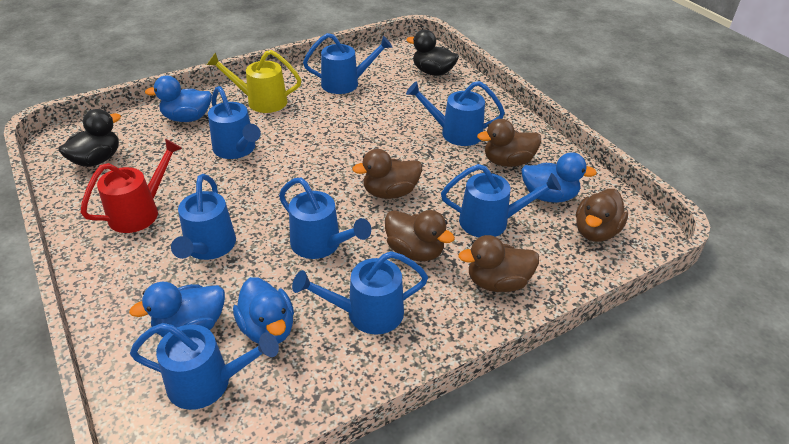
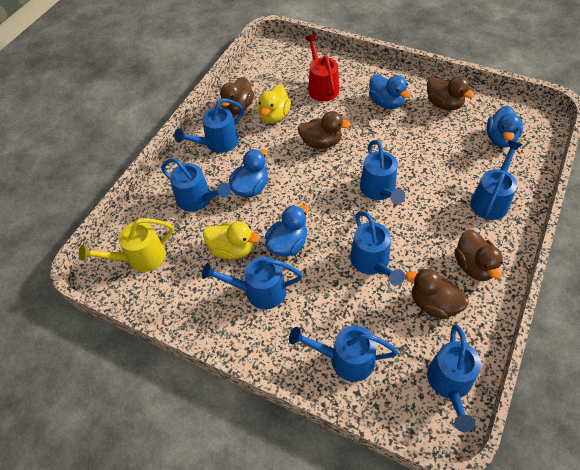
black duck: [58,109,121,167] [407,30,459,76] = 2 -> none = 0
yellow duck: none = 0 -> [203,221,260,259] [258,85,291,123] = 2

